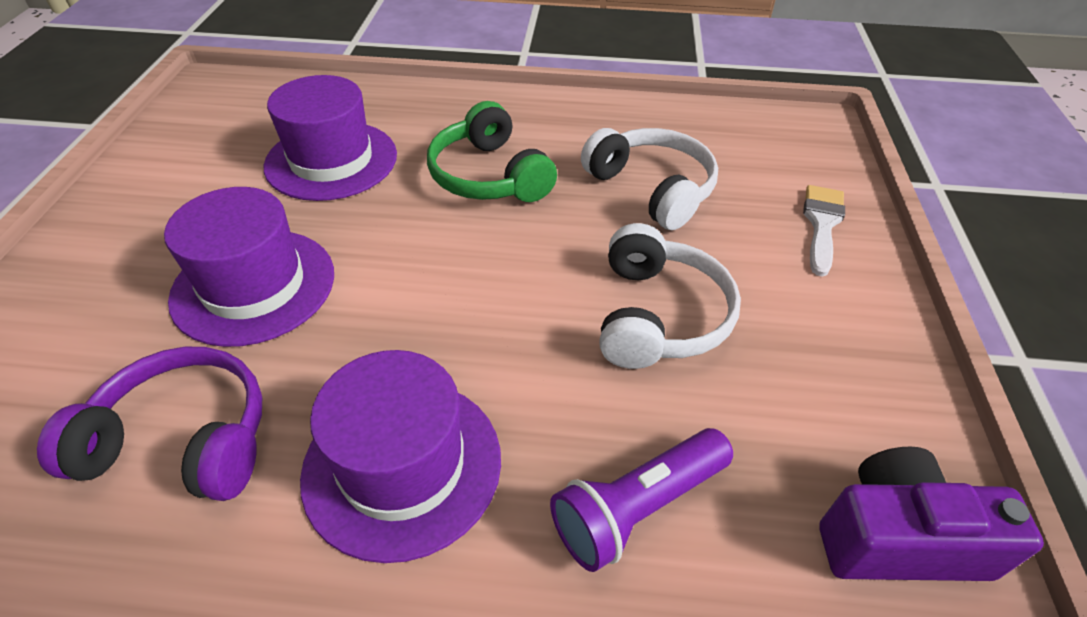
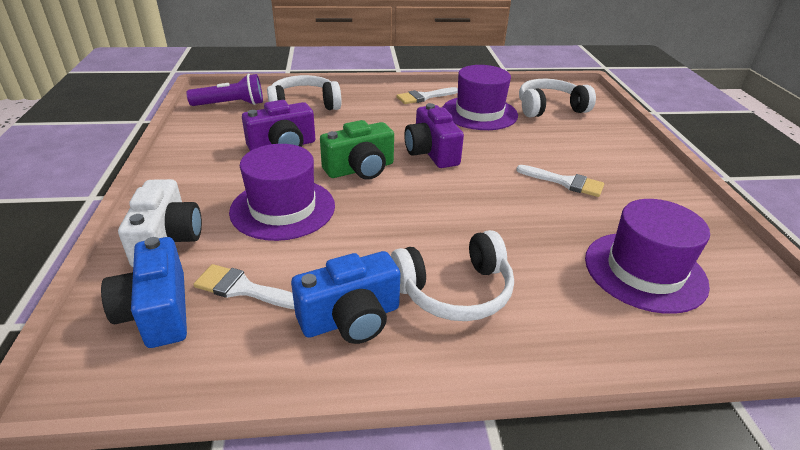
blue camera: none = 0 -> [101,237,187,348] [291,251,401,344] = 2
green camera: none = 0 -> [320,120,394,180] = 1
green headphones: [427,101,557,202] = 1 -> none = 0
purple camera: [819,447,1044,581] = 1 -> [242,100,315,151] [404,103,464,168] = 2
purple headphones: [37,347,262,501] = 1 -> none = 0
white brush: [803,185,845,277] = 1 -> [193,264,295,309] [396,87,458,104] [516,165,604,197] = 3
white camera: none = 0 -> [118,179,202,267] = 1
white headphones: [581,128,718,230] [599,223,741,369] = 2 -> [267,75,342,110] [391,230,514,321] [519,79,596,117] = 3

